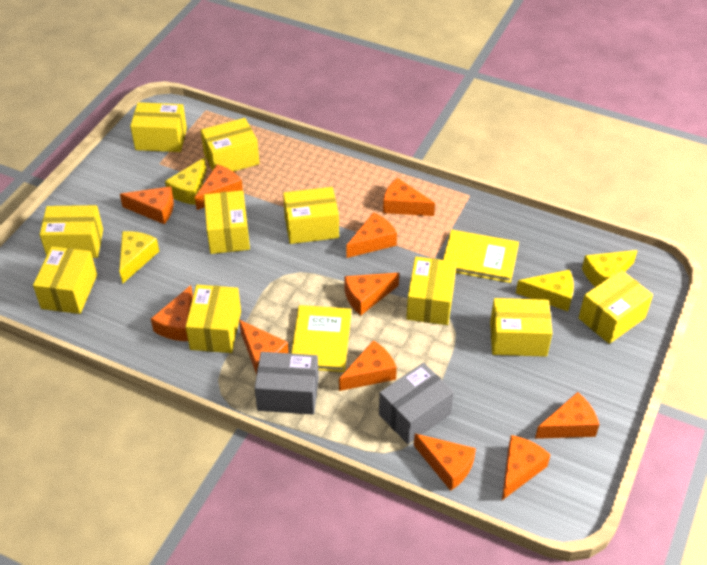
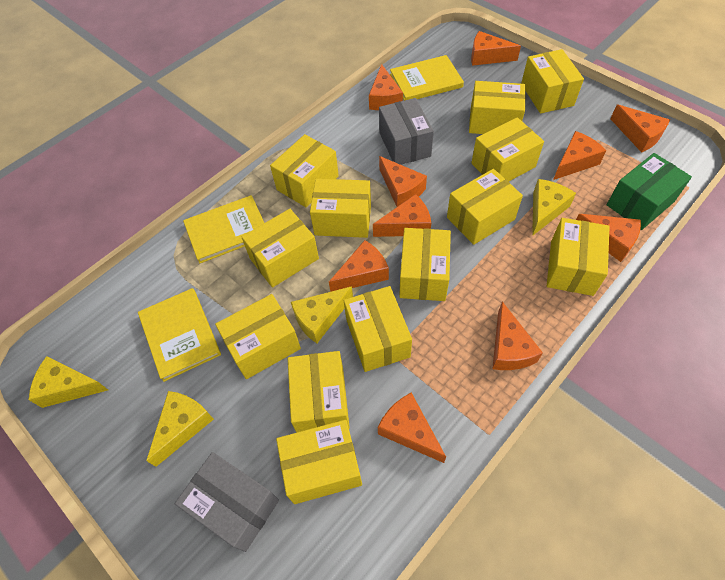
green box: none = 0 -> [607,153,692,230] = 1
orange cheese: [120,186,174,224] [151,285,193,341] [195,164,243,210] [239,320,289,375] [339,340,397,391] [344,273,399,316] [346,212,397,258] [383,178,435,216] [414,434,476,491] [502,435,550,500] [535,392,600,439] = 11 -> [329,240,389,292] [369,64,403,110] [373,194,431,237] [378,392,446,463] [379,156,427,207] [471,31,521,66] [492,301,543,370] [553,131,607,180] [576,214,641,262] [610,105,670,153] = 10
yellow book: [291,305,351,372] [443,230,519,283] = 2 -> [138,288,221,382] [183,195,264,263] [390,55,464,101] = 3
yellow box: [33,246,97,314] [40,205,103,258] [130,102,187,152] [186,285,241,353] [201,118,260,172] [204,190,250,254] [283,187,339,244] [406,257,457,325] [490,298,552,357] [579,270,653,344] = 10 -> [215,294,301,379] [242,209,319,288] [270,134,339,208] [276,420,362,504] [288,351,350,433] [310,179,371,238] [344,286,412,372] [399,228,451,301] [447,169,523,245] [469,81,526,134] [471,117,544,181] [521,49,584,114] [547,218,610,296] = 13

